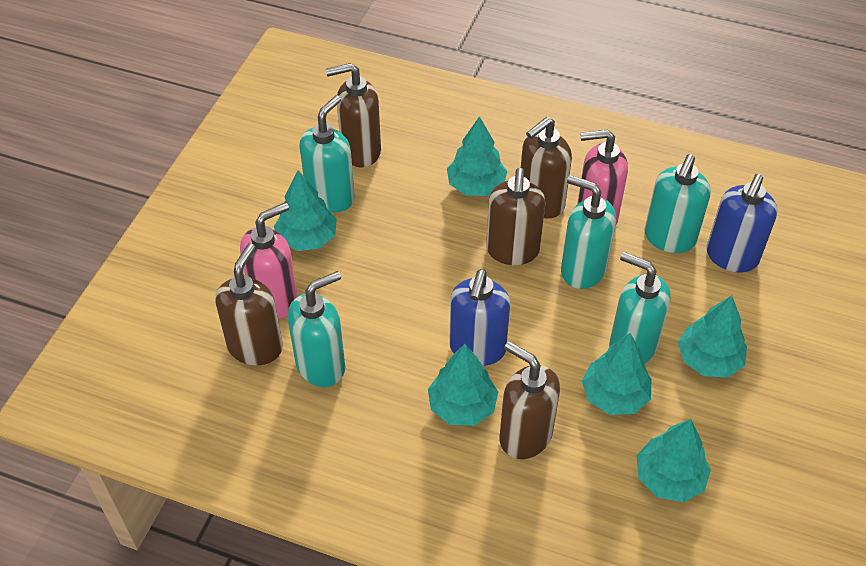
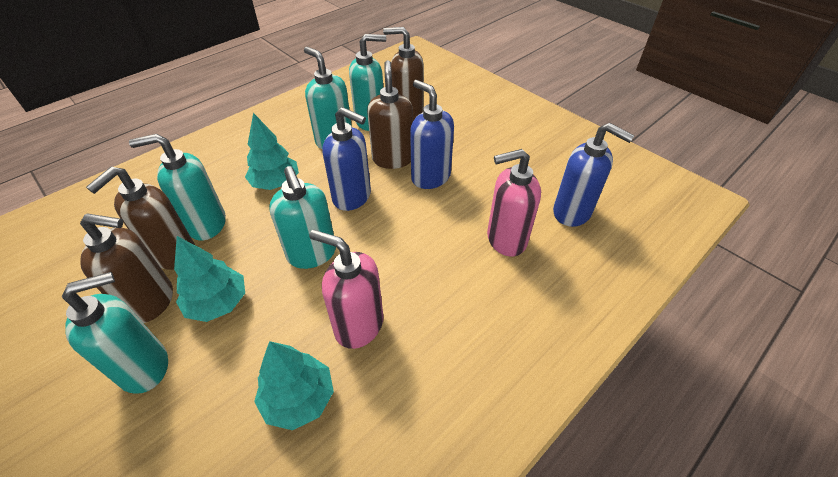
blue soap dispenser: [449,269,511,366] [706,174,778,272] = 2 -> [322,107,371,211] [410,80,454,189] [553,123,635,227] = 3
brown soap dispenser: [215,243,283,365] [326,63,381,167] [486,168,545,265] [500,341,560,459] [521,117,572,218] = 5 -> [80,213,173,323] [86,167,195,270] [367,60,413,169] [383,27,424,121] = 4
turquoise tree: [274,170,337,251] [428,344,498,426] [447,116,507,196] [582,333,651,415] [637,419,711,502] [678,296,747,378] = 6 -> [174,236,245,322] [245,113,299,190] [254,341,334,430] = 3

